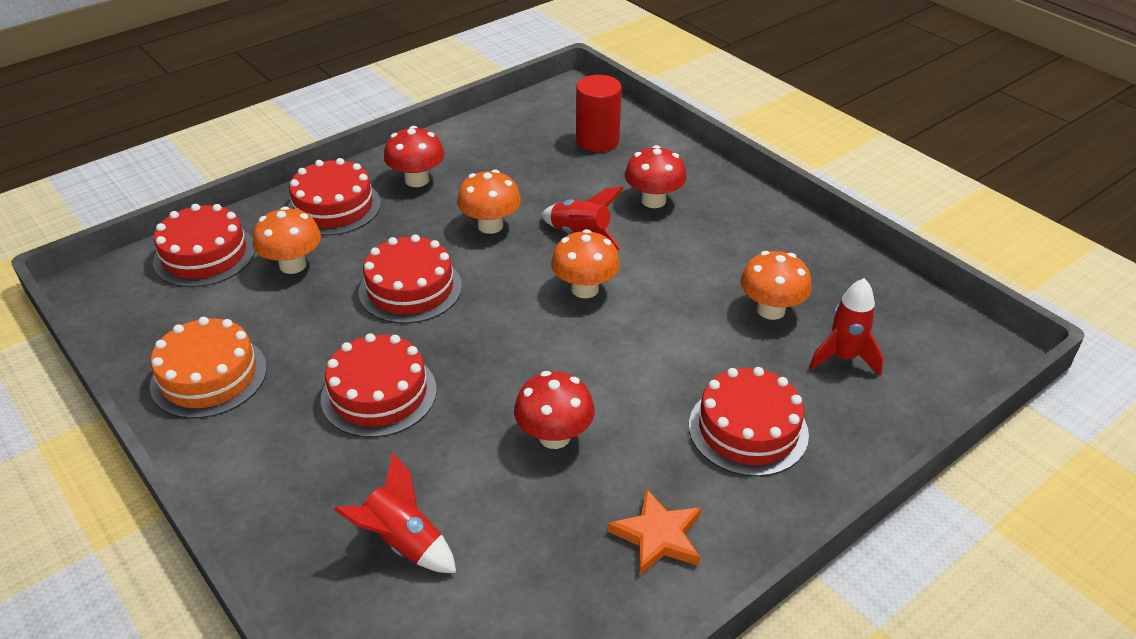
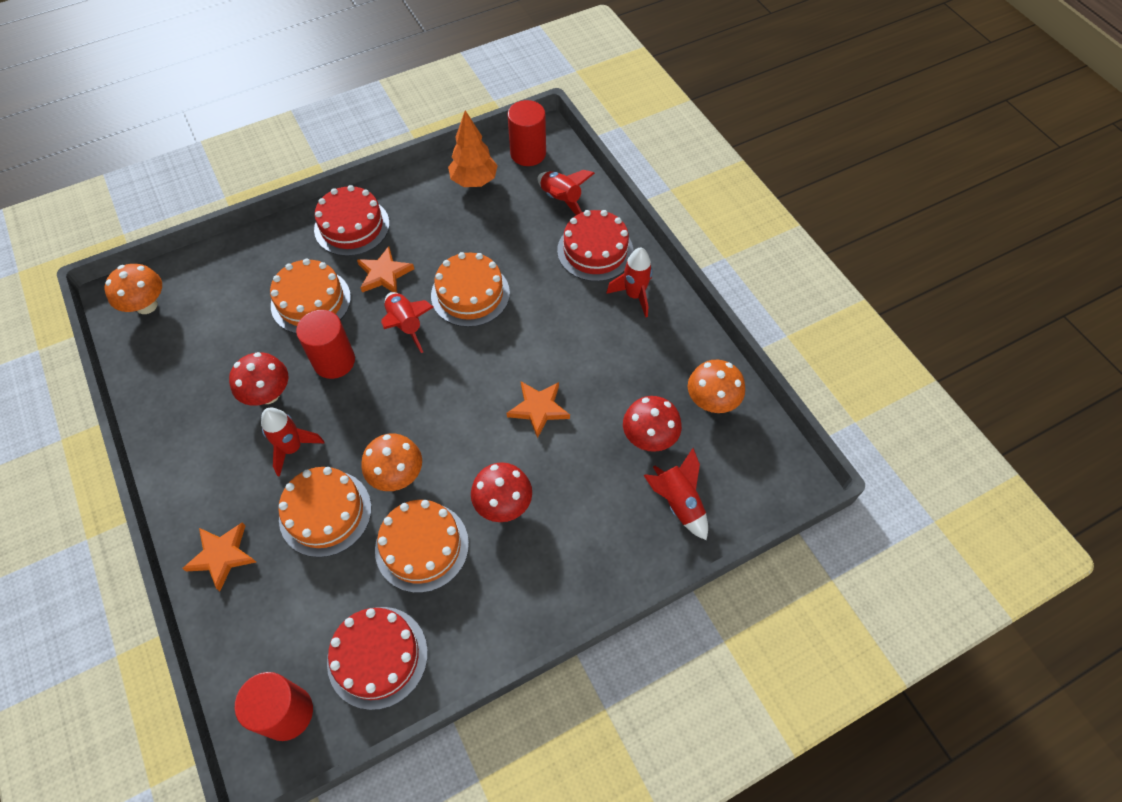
orange cake: [150,317,267,419] = 1 -> [270,259,351,333] [278,467,371,557] [375,500,469,593] [431,252,510,327] = 4
orange mushroom: [253,206,321,274] [457,170,521,234] [551,229,620,298] [740,251,812,320] = 4 -> [104,264,162,314] [362,433,422,491] [688,360,745,413] = 3
orange star: [608,488,701,575] = 1 -> [182,523,256,591] [357,246,414,293] [507,381,570,439] = 3
orange tree: none = 0 -> [448,110,498,187] = 1
red cake: [153,204,255,287] [287,158,381,236] [321,333,437,438] [359,234,462,324] [689,367,809,477] = 5 -> [314,185,390,256] [327,607,428,710] [557,210,633,281] = 3
red cylinder: [576,75,622,152] = 1 -> [235,672,313,741] [296,310,355,379] [507,100,546,166] = 3
red rocket: [334,453,456,573] [541,186,624,250] [809,278,884,376] = 3 -> [261,407,324,477] [381,292,433,353] [538,170,595,215] [606,247,653,318] [643,448,708,540] = 5

